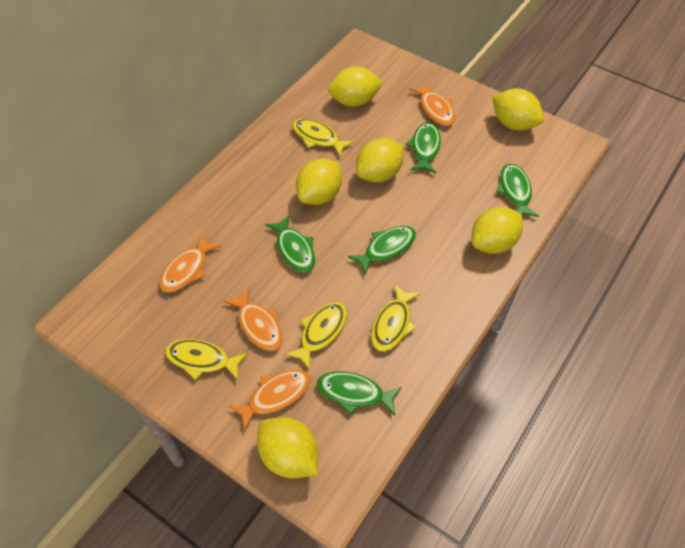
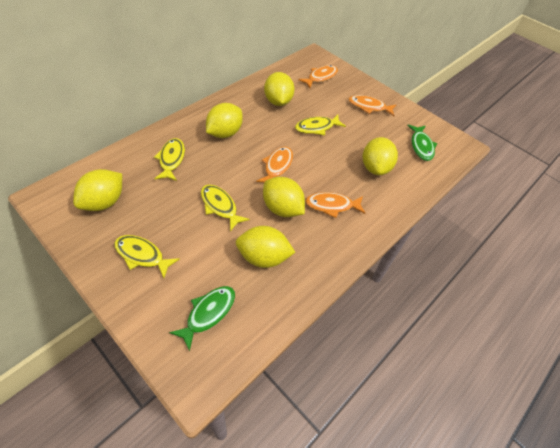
green fish: [265,215,315,273] [317,371,402,415] [348,226,416,275] [406,122,441,173] [497,164,539,217] = 5 -> [169,286,235,351] [407,125,437,161] = 2

